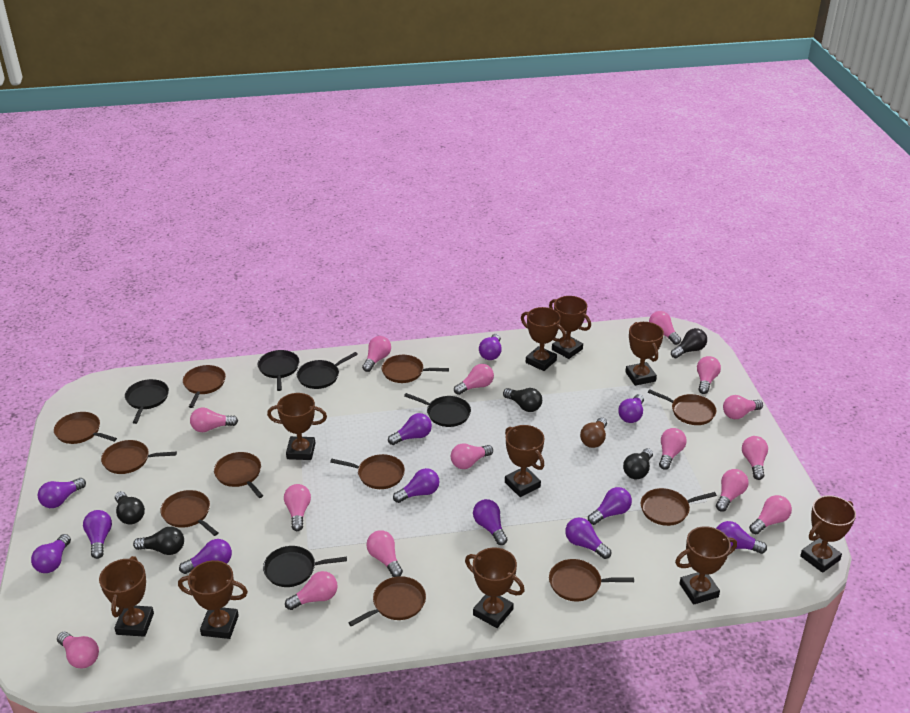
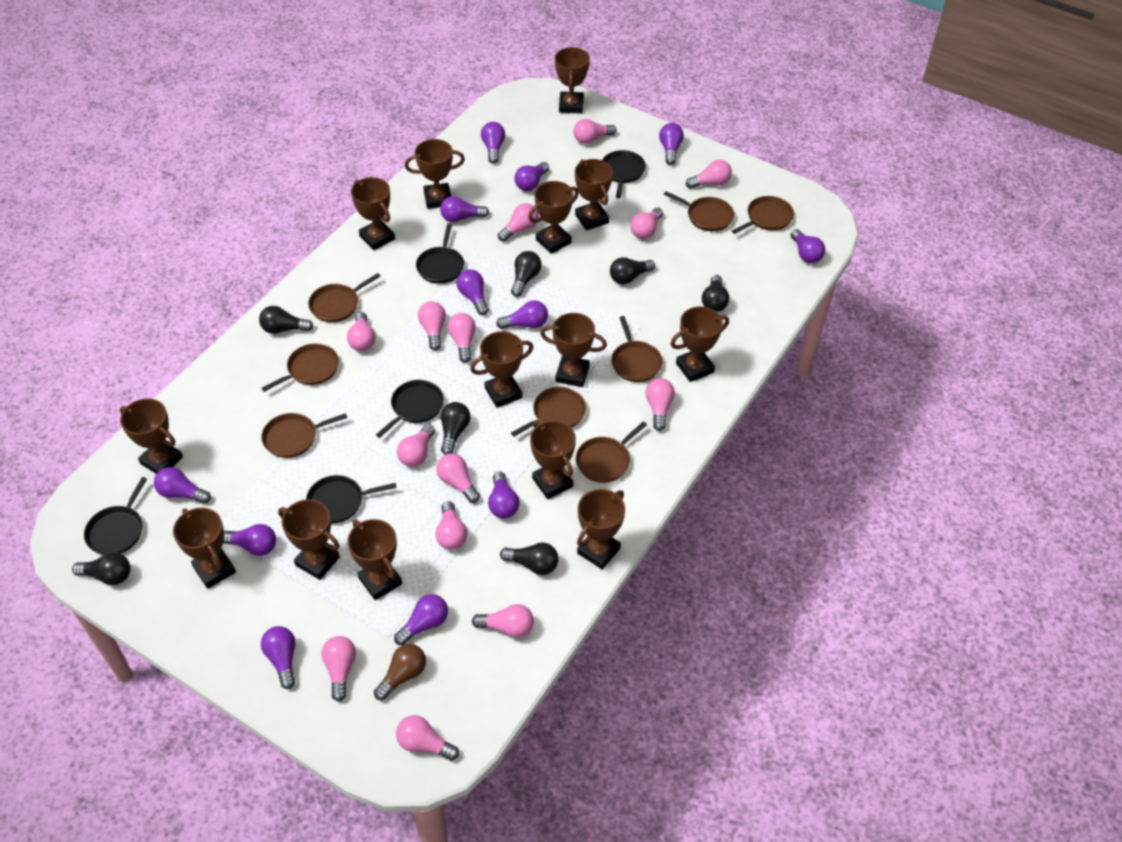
black light bulb: [115,491,145,525] [133,527,184,555] [503,388,542,412] [623,448,653,479] [671,328,707,358] = 5 -> [72,552,131,585] [259,306,314,334] [441,402,471,455] [500,542,558,575] [511,251,541,297] [610,257,655,285] [702,275,729,312] = 7
brown pan: [54,412,117,444] [101,440,177,474] [160,490,218,536] [183,365,226,408] [214,452,263,498] [330,454,405,489] [348,576,426,627] [382,355,449,383] [549,559,634,601] [641,488,717,526] [648,389,716,425] = 11 -> [261,413,347,458] [262,343,339,392] [308,273,381,322] [511,387,586,437] [576,421,647,483] [611,316,663,382] [664,191,734,231] [732,196,794,234] = 8
brown trophy: [99,556,154,637] [178,560,248,639] [267,393,327,460] [465,547,525,628] [505,425,545,497] [521,307,566,371] [549,296,591,359] [625,322,664,386] [675,526,737,604] [800,495,856,573] = 10 -> [120,399,183,474] [173,508,236,589] [278,499,340,580] [347,519,402,600] [351,177,395,250] [405,139,465,209] [470,331,533,408] [528,181,579,254] [530,421,576,499] [540,313,607,387] [555,47,590,114] [575,159,613,231] [577,489,625,569] [670,306,729,382] = 14
pink light bulb: [57,632,99,669] [190,408,238,432] [284,484,311,531] [285,571,337,610] [362,336,391,372] [366,530,403,577] [451,443,493,469] [454,364,494,395] [649,311,681,345] [659,428,687,470] [697,356,721,394] [716,469,749,512] [723,395,763,419] [742,436,768,480] [749,495,792,534] = 15 -> [321,636,356,702] [347,312,375,351] [396,715,459,761] [397,424,435,467] [418,301,446,350] [435,501,467,550] [436,453,480,503] [448,313,476,363] [472,604,534,638] [498,203,539,242] [573,119,617,144] [630,208,663,239] [646,378,675,431] [686,160,732,189] = 14

